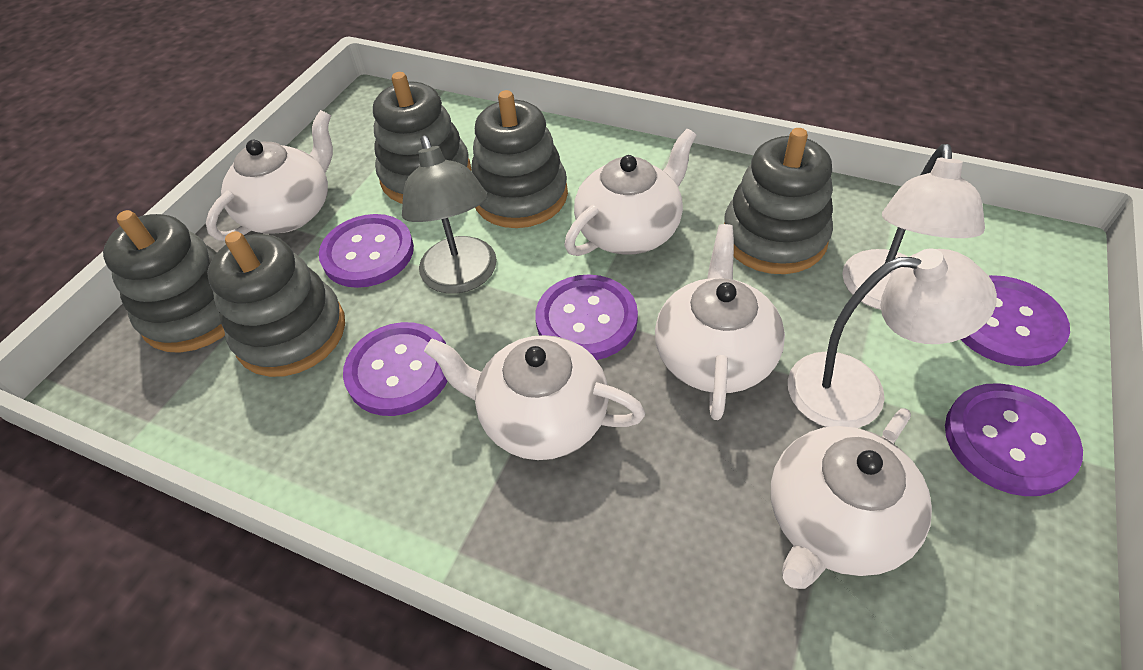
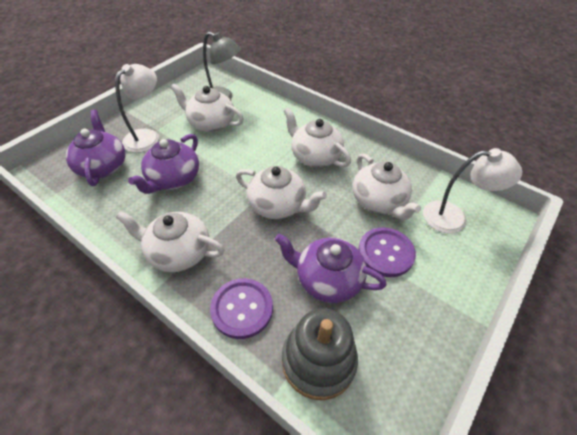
grey stacking toy: [103,210,225,353] [207,231,345,377] [373,72,471,204] [472,90,568,228] [724,128,833,274] = 5 -> [282,308,358,400] = 1
purple button: [319,214,414,288] [343,322,447,416] [535,274,638,360] [945,383,1083,496] [961,275,1070,366] = 5 -> [210,278,273,339] [358,227,416,277] = 2
purple teapot: none = 0 -> [66,110,126,186] [128,134,199,194] [275,234,387,303] = 3

